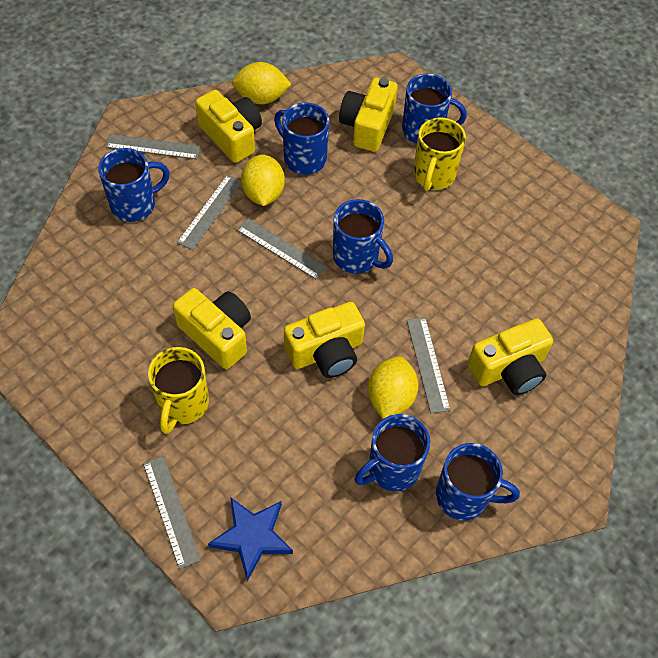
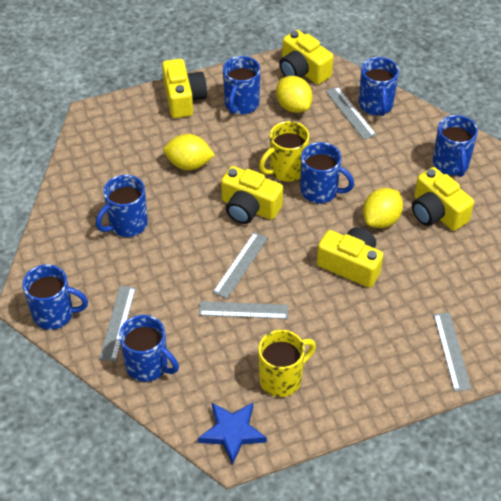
blue mug: [98,148,170,222] [274,102,329,175] [333,199,393,274] [355,414,430,491] [402,74,467,144] [436,443,520,521] = 6 -> [22,264,88,330] [96,175,148,237] [119,315,179,382] [223,56,260,114] [300,142,354,203] [359,57,399,116] [433,115,478,177] = 7

